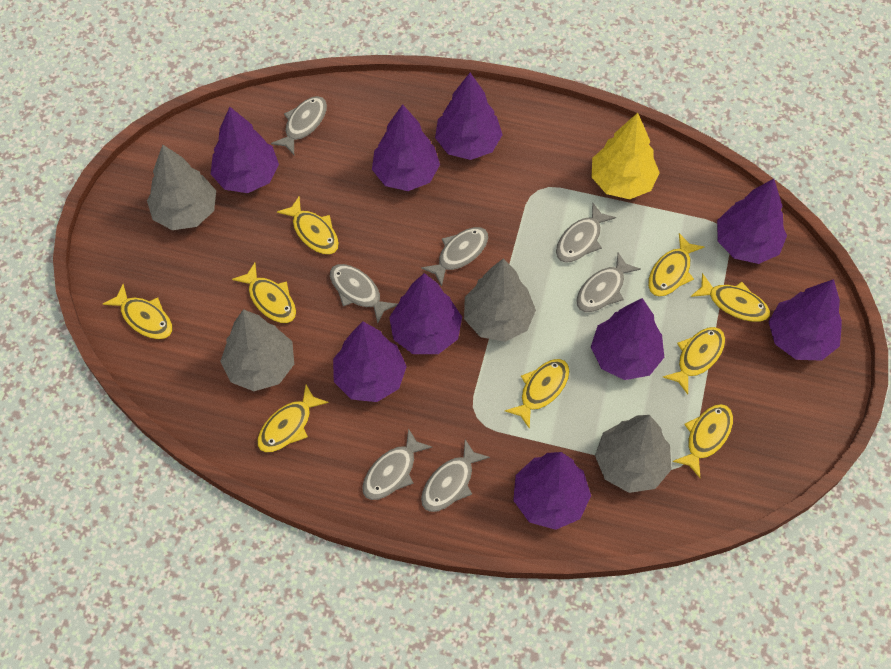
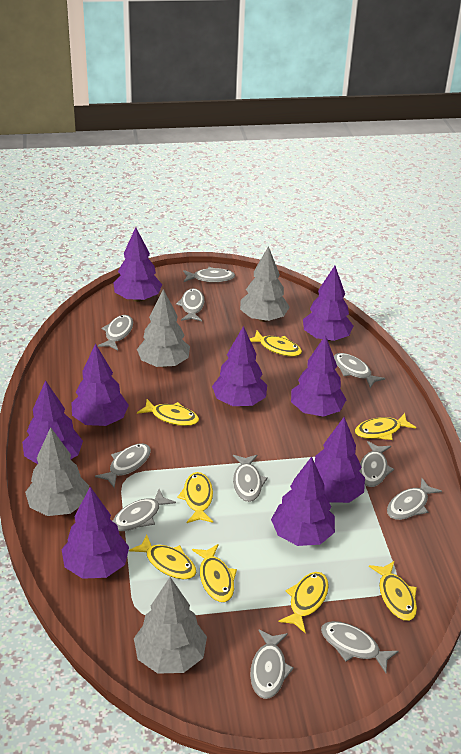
grey fish: [271,96,327,155] [330,264,398,323] [362,428,432,500] [421,227,488,286] [421,440,490,512] [556,203,616,263] [576,252,641,312] = 7 -> [95,443,151,488] [98,315,133,350] [113,489,176,531] [176,288,204,321] [183,267,235,282] [233,455,268,502] [250,630,294,699] [321,621,399,673] [334,353,385,388] [359,441,394,487] [387,478,442,520] = 11
yellow fish: [103,284,172,339] [232,263,296,323] [257,385,329,453] [277,197,339,255] [505,359,569,429] [648,233,704,297] [663,327,725,395] [672,404,733,478] [691,273,770,322] = 9 -> [129,534,196,579] [137,399,199,426] [177,472,213,523] [192,544,237,602] [250,330,302,357] [278,572,329,633] [355,413,416,440] [369,561,417,621] = 8
yellow tree: [591,113,660,199] = 1 -> none = 0

